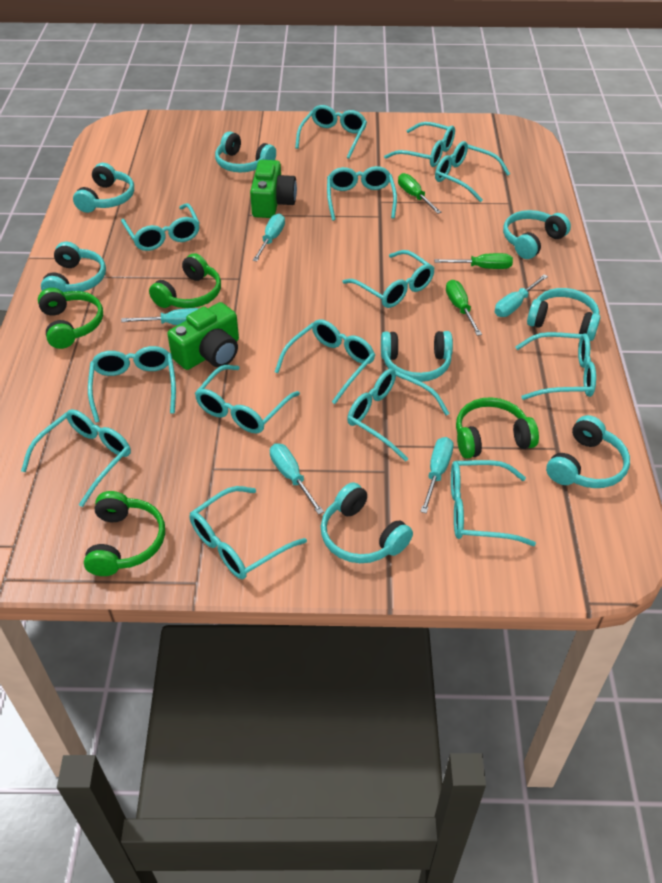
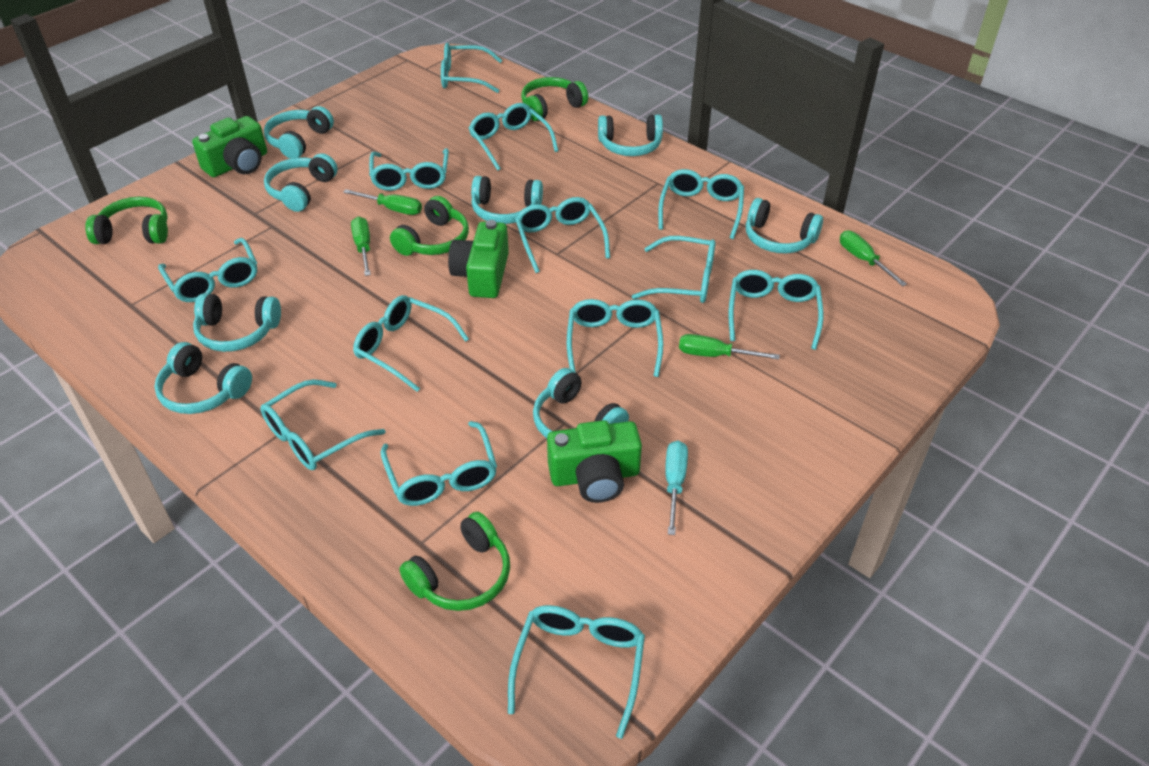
green camera: [167,302,239,370] [250,160,297,218] = 2 -> [192,116,267,177] [448,220,509,298] [547,420,642,503] = 3
green screwdriver: [398,173,442,214] [434,253,513,269] [446,280,482,336] = 3 -> [343,189,422,215] [351,217,371,276] [679,334,780,360] [840,230,907,286] = 4
turquoise glasses: [21,409,131,507] [88,346,176,423] [121,203,200,251] [190,486,307,579] [195,365,300,433] [275,319,375,404] [295,105,367,159] [327,166,397,221] [342,250,434,308] [347,369,450,461] [384,122,455,167] [435,141,510,202] [451,460,536,546] [515,332,596,400] = 14 -> [158,238,257,302] [260,379,385,470] [353,295,469,392] [369,148,449,191] [380,421,497,506] [441,43,502,93] [469,103,558,171] [508,605,645,739] [515,197,610,273] [567,299,663,377] [632,236,716,303] [658,169,744,239] [729,270,823,350] = 13
turquoise screwdriver: [121,308,199,325] [253,214,285,261] [270,443,324,515] [420,437,453,513] [495,274,548,317] = 5 -> [665,440,688,535] = 1

